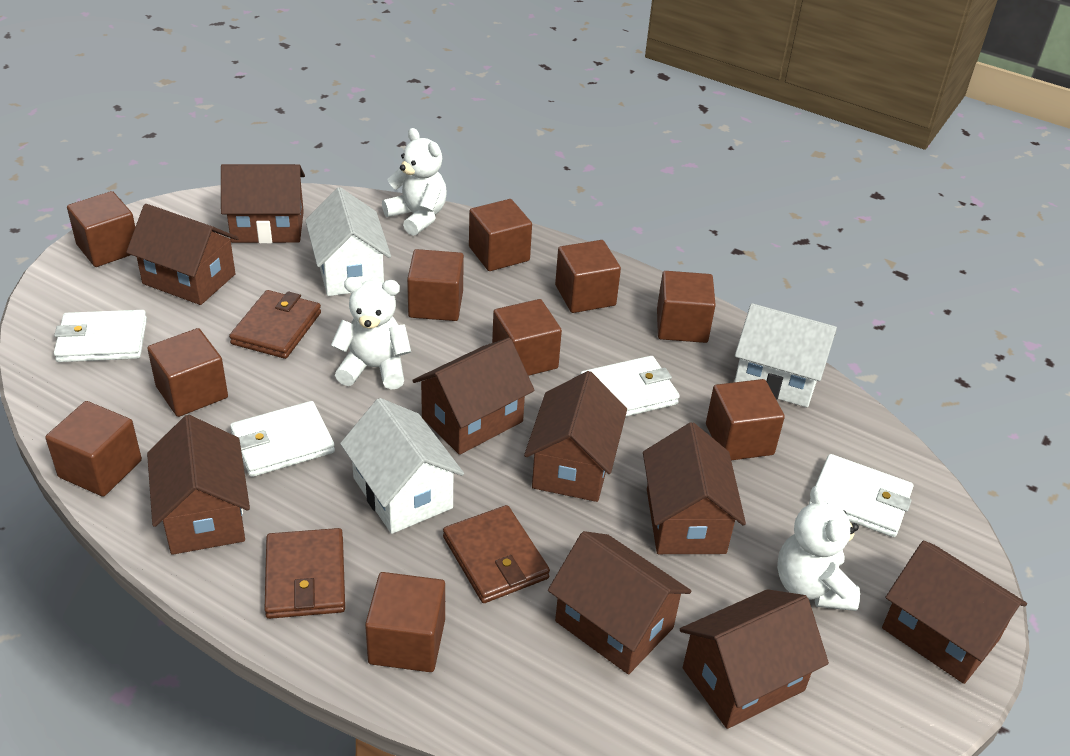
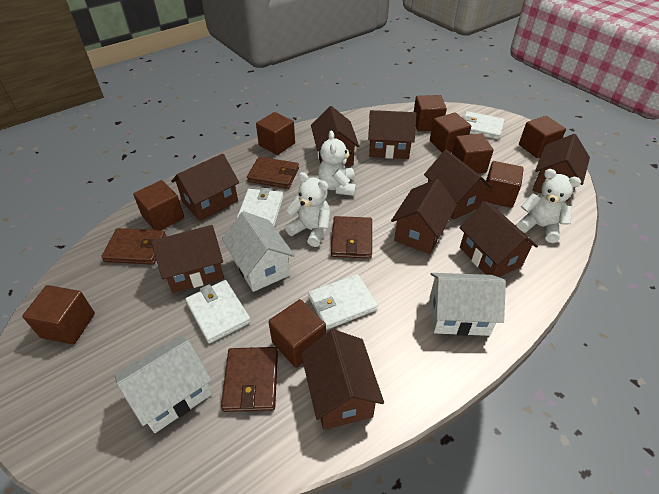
brown cube: [45,401,142,497] [67,191,135,267] [147,328,228,417] [365,572,445,672] [407,249,464,321] [469,199,532,271] [492,299,562,376] [555,240,621,313] [657,271,716,343] [706,379,785,460] = 10 -> [22,285,95,344] [133,180,184,230] [256,112,295,155] [268,299,326,368] [414,95,447,131] [430,112,471,153] [452,134,494,174] [483,161,524,208] [519,116,566,158] = 9
brown wallet: [229,290,321,359] [265,528,345,619] [443,505,550,603] = 3 -> [101,228,166,265] [221,347,278,412] [247,157,299,189] [331,216,372,259] = 4

